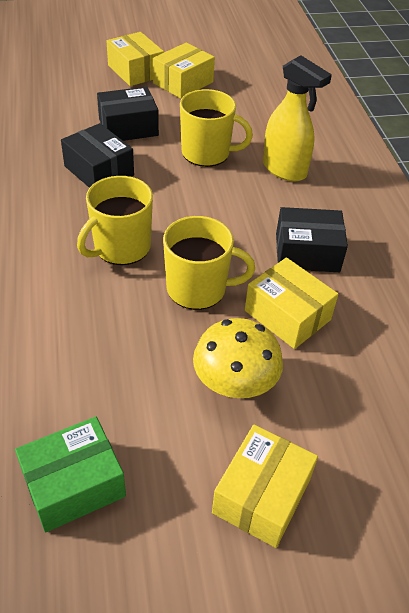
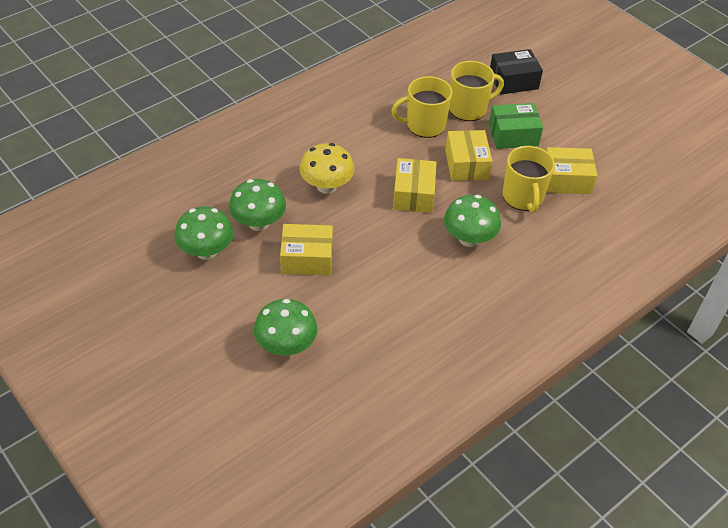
black box: [61,123,134,188] [97,87,159,141] [276,207,348,272] = 3 -> [490,49,543,95] = 1
green mushroom: none = 0 -> [174,206,234,260] [229,179,286,231] [254,299,318,356] [444,195,501,247] = 4
yellow spray bottle: [263,55,332,181] = 1 -> none = 0

